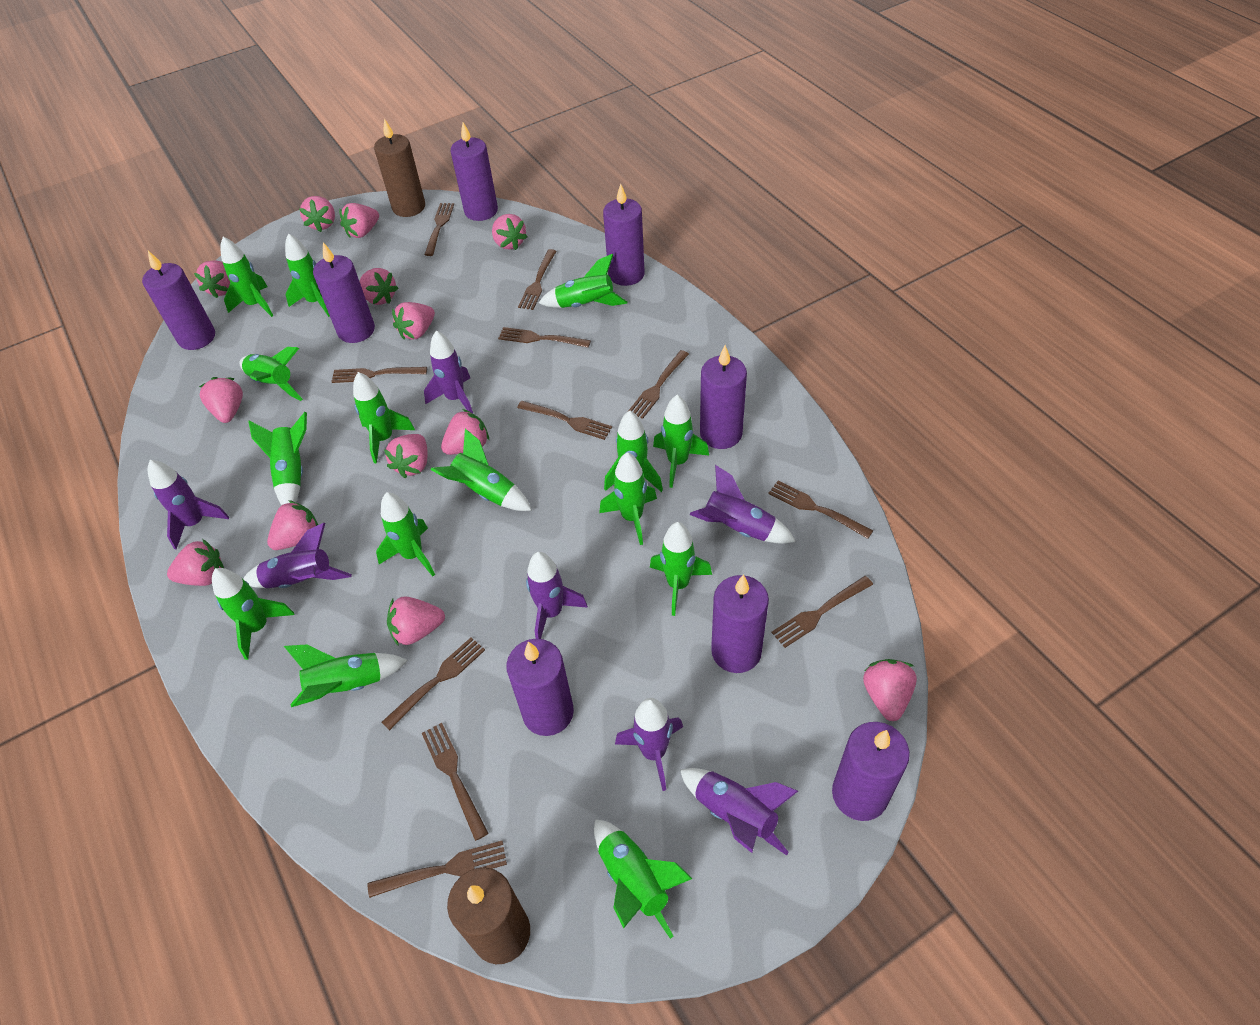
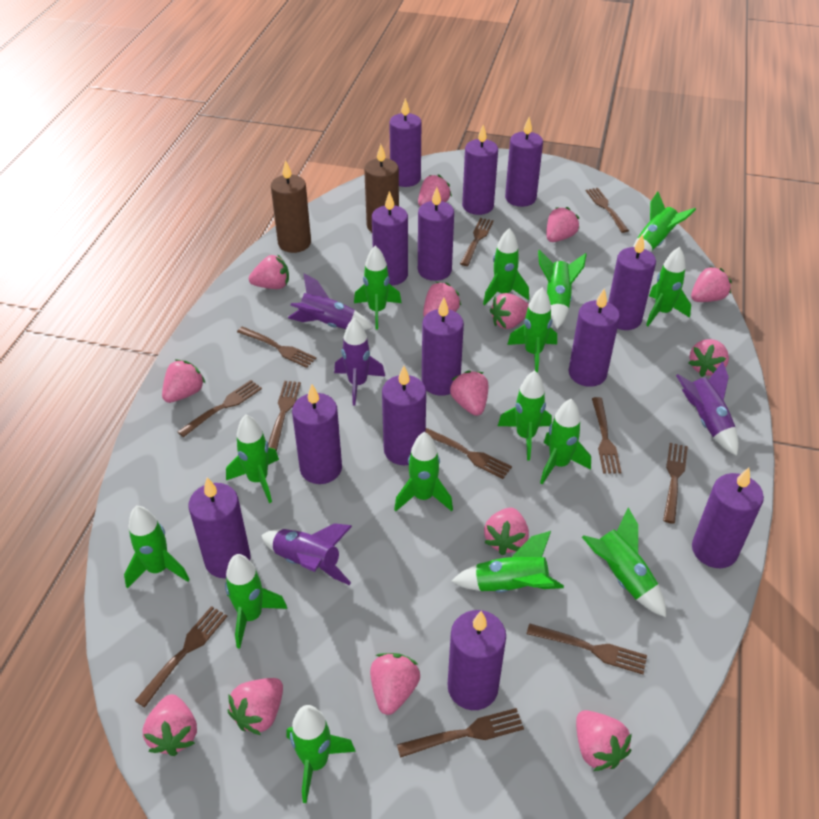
pink strawberry: [167,539,224,586] [194,260,230,298] [199,377,243,423] [267,500,318,550] [299,196,335,232] [339,203,379,238] [360,268,398,305] [384,434,428,478] [387,596,445,646] [392,302,435,340] [441,409,489,455] [492,214,527,250] [863,659,917,721] = 13 -> [143,694,197,756] [162,359,205,403] [227,678,283,735] [249,254,289,289] [370,653,420,715] [418,174,452,206] [423,282,461,317] [450,370,488,416] [484,508,529,555] [490,293,529,329] [546,207,580,242] [576,710,632,771] [689,339,729,377] [691,266,732,302] = 14
purple candle: [142,251,215,350] [313,242,375,343] [451,122,498,221] [506,639,574,736] [603,184,645,286] [700,345,747,449] [711,575,769,673] [832,722,910,821] = 8 -> [189,478,251,578] [292,384,342,484] [372,191,408,285] [382,366,426,465] [389,98,421,187] [418,187,454,281] [422,298,464,396] [448,610,506,710] [462,125,498,215] [505,117,543,207] [569,288,620,387] [608,234,656,330] [692,468,764,568] = 13
purple rocket: [148,460,229,549] [243,523,352,588] [424,330,473,413] [526,552,588,639] [615,698,683,791] [680,768,798,855] [690,465,796,544] = 7 -> [261,523,352,585] [288,273,373,330] [334,318,385,406] [676,361,739,456] = 4

